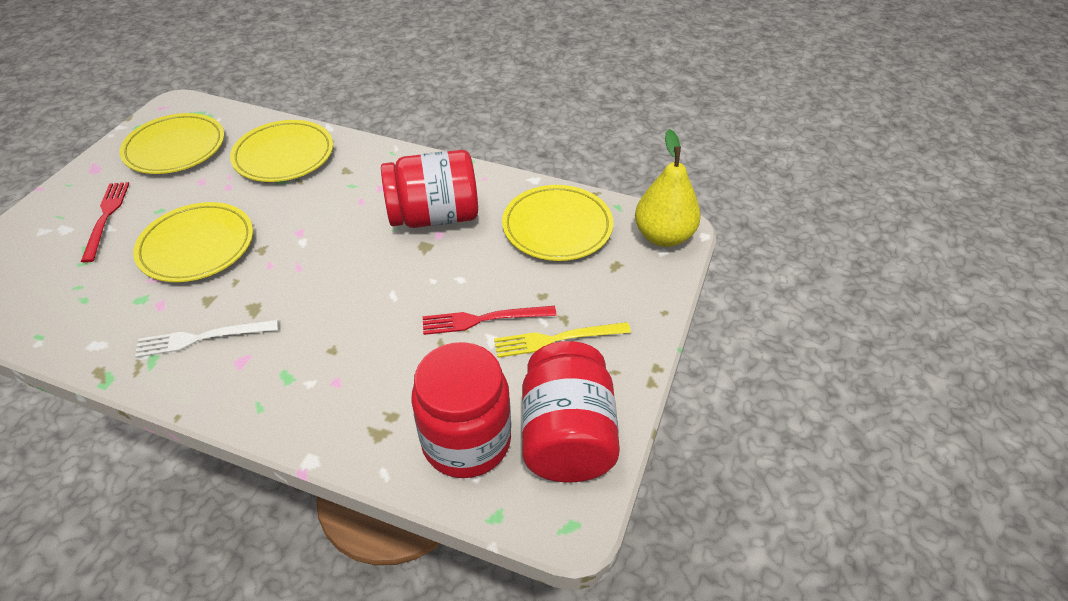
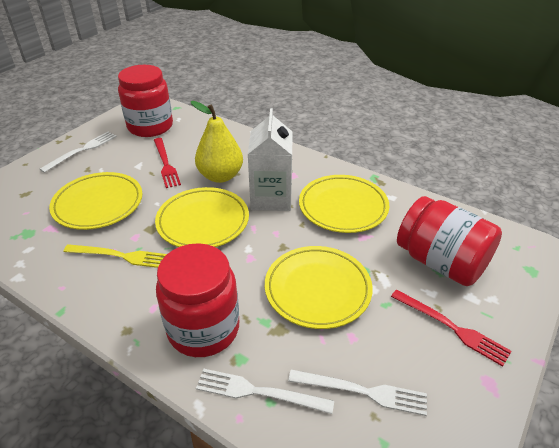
white carton: none = 0 -> [248,108,293,211] = 1
white fork: [135,320,278,358] = 1 -> [40,132,117,173] [196,369,334,414] [288,369,427,416] = 3

